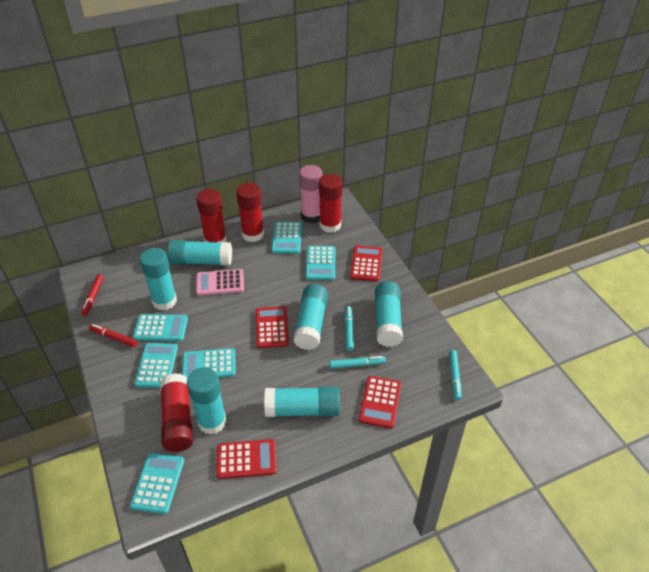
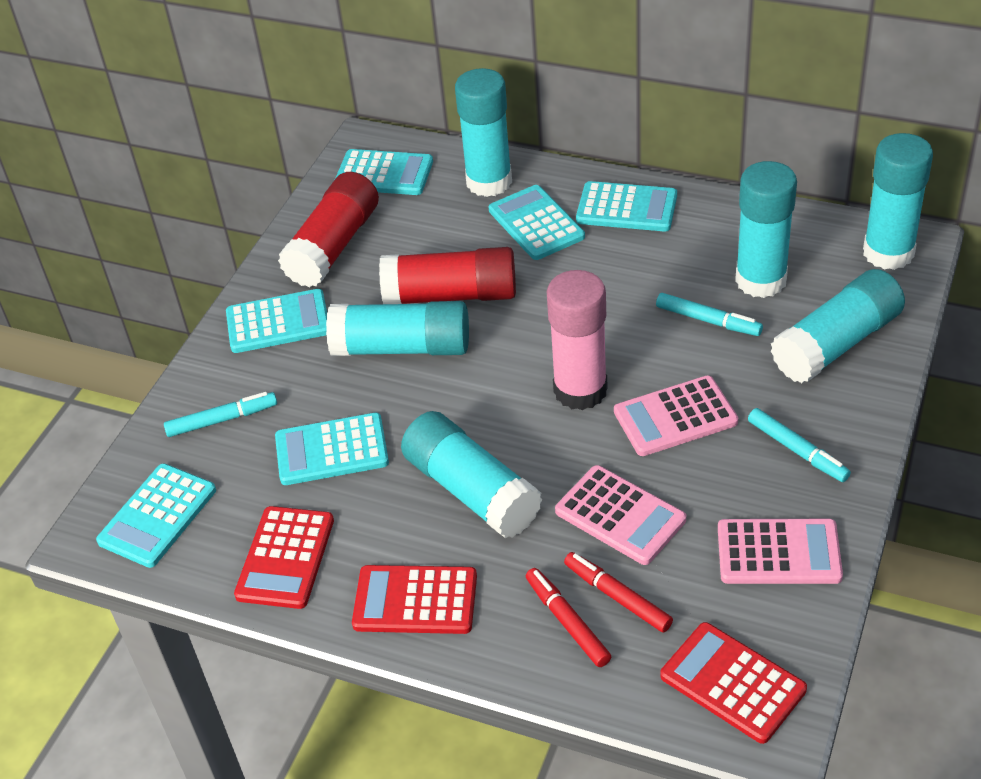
pink calculator: [196,269,244,296] = 1 -> [555,465,686,565] [614,375,738,456] [718,519,843,584] = 3
red calculator: [216,439,276,479] [256,306,289,348] [350,245,383,282] [359,376,401,429] = 4 -> [234,506,334,609] [352,565,477,634] [660,622,807,744] = 3
red glue stick: [160,373,193,452] [196,189,227,243] [236,183,264,242] [319,174,343,233] = 4 -> [278,172,379,287] [379,247,516,304] = 2

